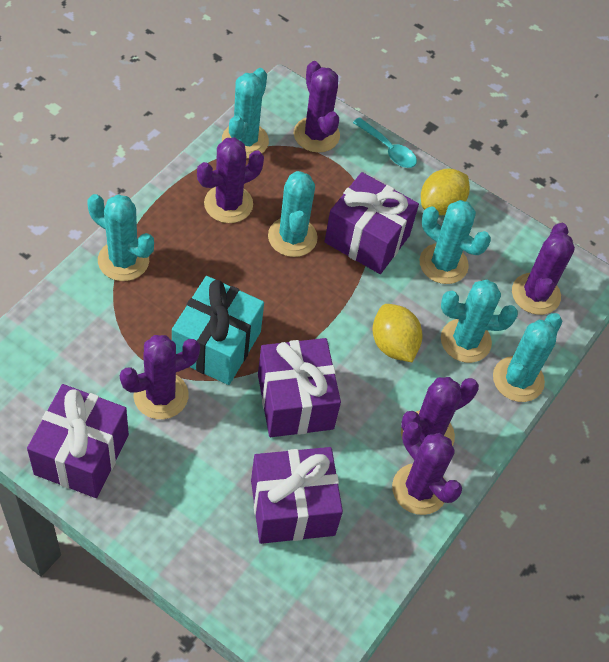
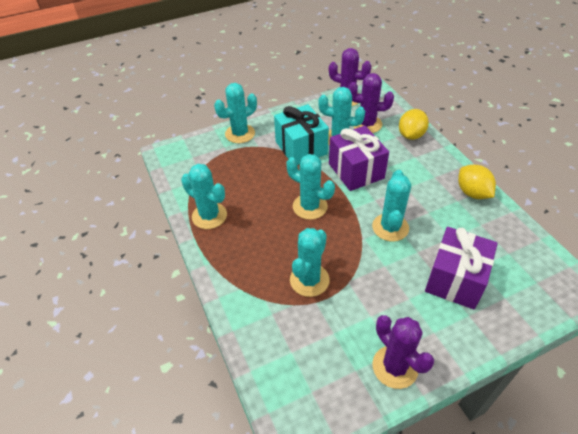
purple cactus: [120,335,200,419] [197,137,264,223] [294,61,340,153] [392,422,462,515] [401,377,479,446] [512,223,575,315] = 6 -> [329,48,371,106] [348,73,394,133] [372,315,434,389] = 3
purple gift: [27,384,129,498] [251,447,343,544] [258,338,341,437] [324,172,419,274] = 4 -> [329,126,389,191] [425,227,498,309] = 2
turquoise spoon: [353,117,417,168] = 1 -> none = 0

